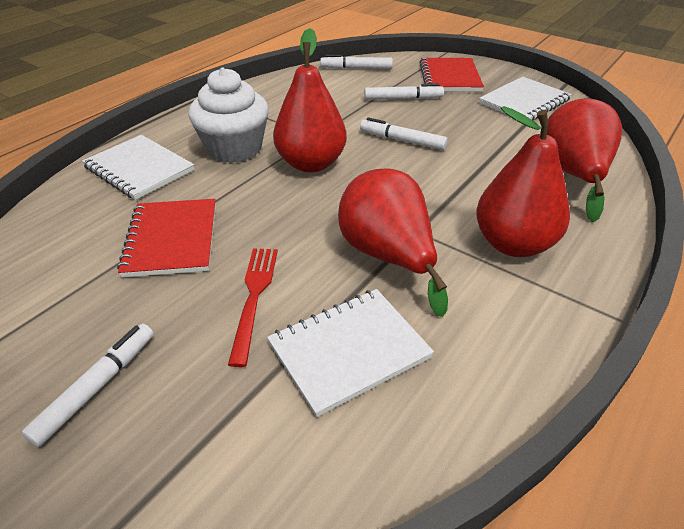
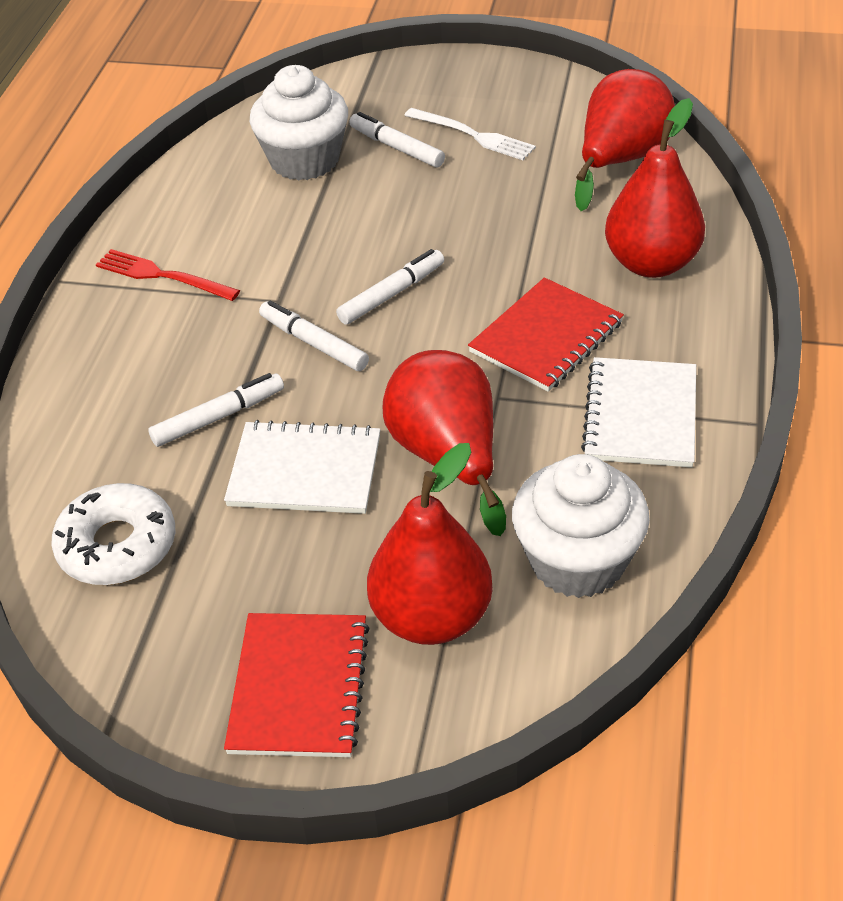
white cupcake: [188,67,269,163] = 1 -> [250,65,348,181] [512,454,650,598] = 2
white donut: none = 0 -> [51,483,175,585] = 1
white fork: none = 0 -> [404,108,536,160] = 1
white notebook: [82,135,194,200] [267,289,434,417] [479,77,572,121] = 3 -> [224,420,381,514] [581,357,696,468] = 2

